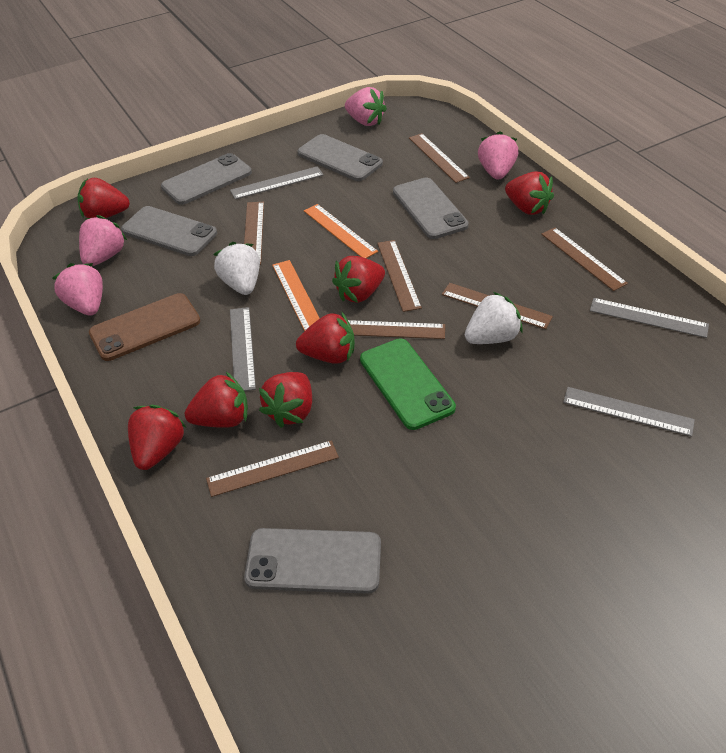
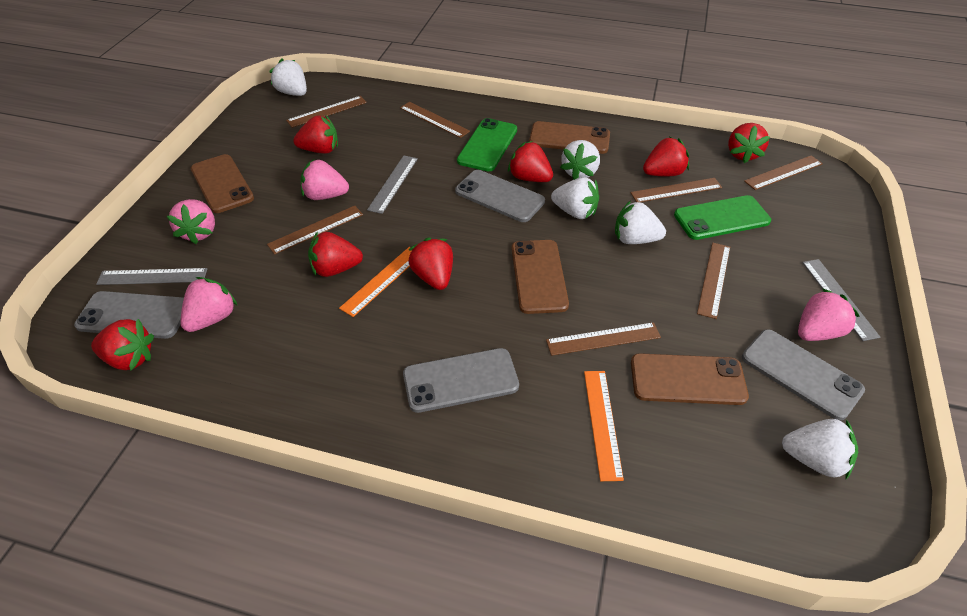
brown phone: [89,293,200,361] = 1 -> [191,154,254,213] [512,240,569,314] [529,121,610,154] [631,353,749,405] = 4
green phone: [360,338,456,430] = 1 -> [457,118,517,171] [674,195,771,240] = 2
grey phone: [121,206,217,256] [161,153,252,205] [244,528,381,594] [297,134,383,181] [393,178,469,239] = 5 -> [74,291,184,339] [403,348,519,413] [455,170,545,222] [742,329,865,421] = 4
grey ruler: [230,166,324,199] [230,307,256,391] [563,387,695,437] [590,298,709,338] = 4 -> [96,268,208,285] [367,156,418,214] [802,259,880,341] = 3
white strawberry: [214,242,260,295] [465,292,523,344] = 2 -> [269,58,307,96] [551,177,599,219] [560,140,600,180] [615,200,666,244] [782,419,858,479] = 5

